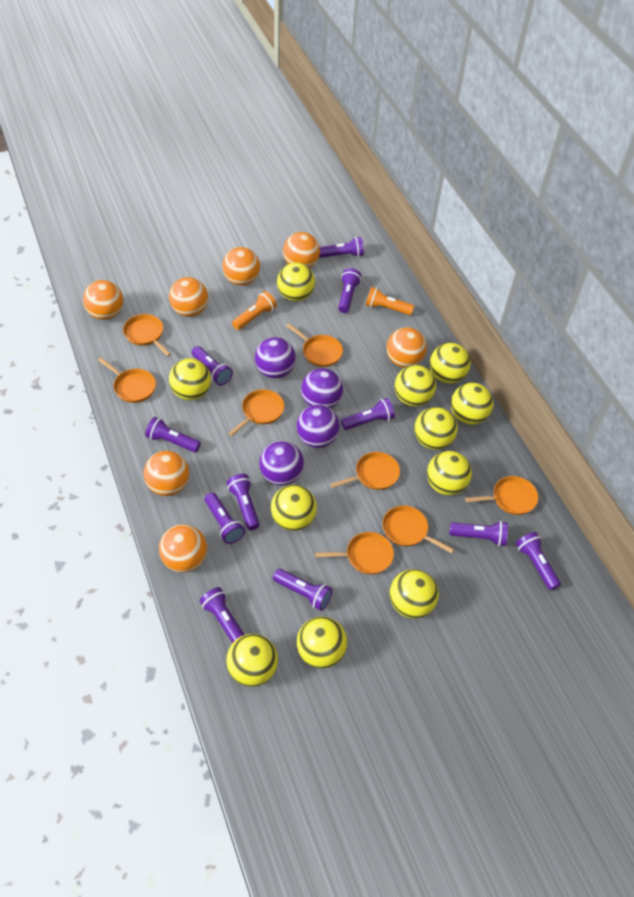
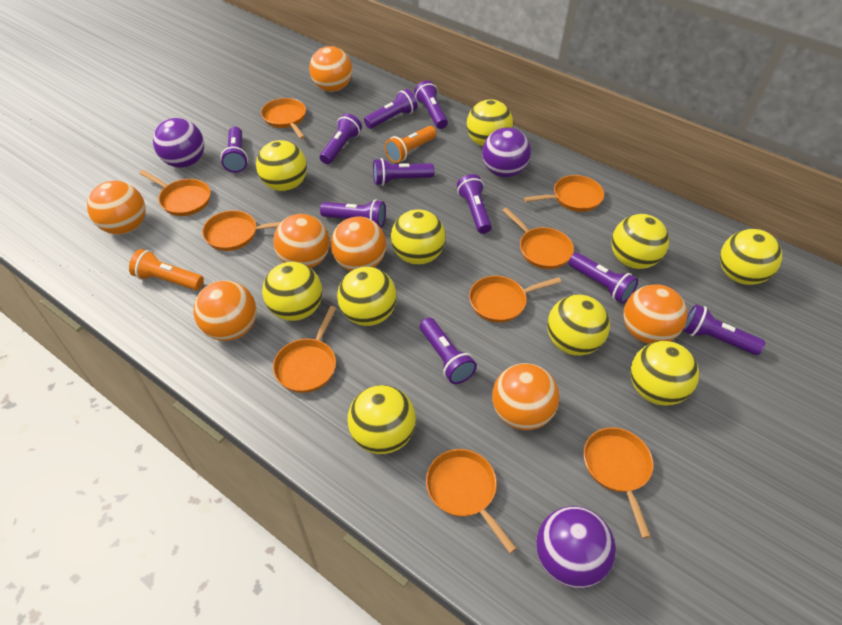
orange pan: [98,357,156,403] [123,314,171,357] [228,389,284,436] [286,323,343,367] [315,532,394,574] [330,452,400,490] [382,506,454,553] [465,476,538,515] = 8 -> [139,170,211,216] [202,210,281,251] [261,98,306,139] [273,306,337,393] [426,449,517,553] [469,276,561,323] [502,207,574,269] [524,175,604,212] [584,427,654,538] = 9
purple ball: [255,337,296,378] [259,441,304,485] [297,405,340,448] [301,368,343,409] = 4 -> [153,118,204,168] [482,127,531,177] [536,506,616,588] = 3
purple flashlight: [145,417,201,452] [192,346,233,385] [199,587,244,643] [205,492,245,544] [227,474,260,530] [273,569,332,611] [319,237,364,258] [338,268,361,313] [341,398,395,430] [449,521,508,546] [516,532,561,590] = 11 -> [221,127,248,173] [320,113,362,164] [320,200,386,228] [364,89,417,129] [373,158,434,186] [414,80,448,129] [420,318,477,384] [457,174,492,234] [569,253,638,304] [683,304,765,355] = 10
yellow ball: [169,358,211,400] [226,634,278,687] [271,485,317,531] [277,262,315,301] [297,616,347,669] [389,569,439,619] [394,365,436,406] [414,407,458,450] [427,451,472,495] [430,343,471,384] [451,383,493,425] = 11 -> [256,140,307,191] [262,262,322,321] [337,267,397,326] [348,385,416,454] [391,209,446,265] [466,99,513,147] [547,295,610,356] [611,214,669,269] [630,341,699,406] [720,229,782,285] = 10

